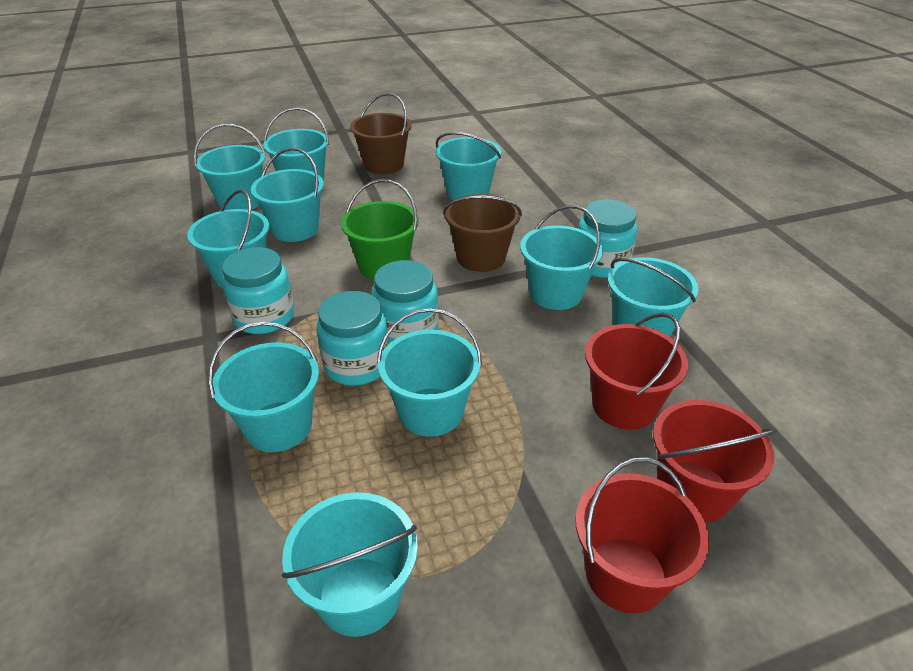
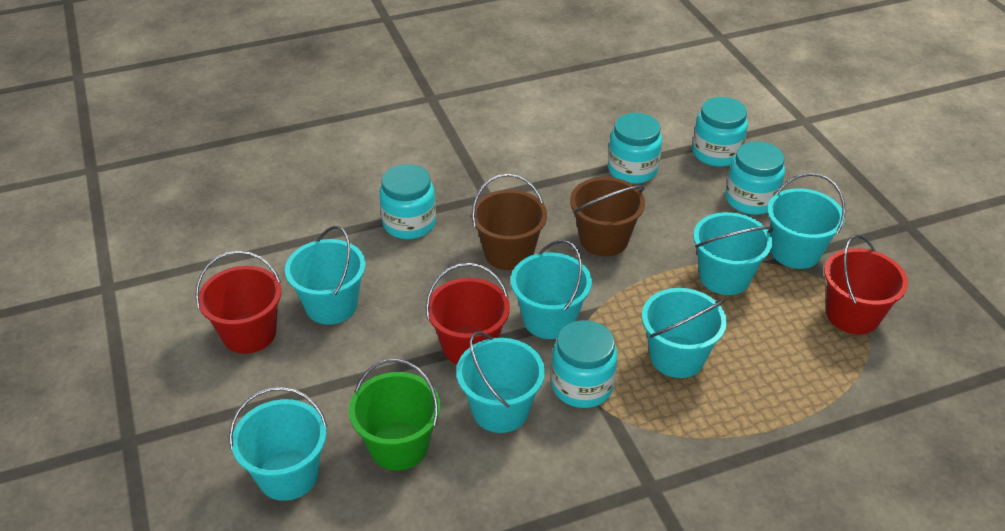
turquoise bucket: [187,189,269,288] [194,124,266,210] [209,322,319,452] [251,148,324,242] [263,107,329,181] [282,492,418,637] [377,308,482,437] [435,132,501,200] [520,205,603,310] [608,257,699,337] = 10 -> [229,387,327,501] [285,226,366,325] [456,332,545,433] [511,240,592,339] [642,288,727,378] [693,212,773,295] [767,173,846,269] = 7
turquoise jar: [222,247,295,334] [316,291,389,386] [372,260,439,343] [578,199,637,278] = 4 -> [379,164,436,239] [551,320,617,408] [608,113,662,184] [692,97,748,167] [725,141,785,215] = 5

